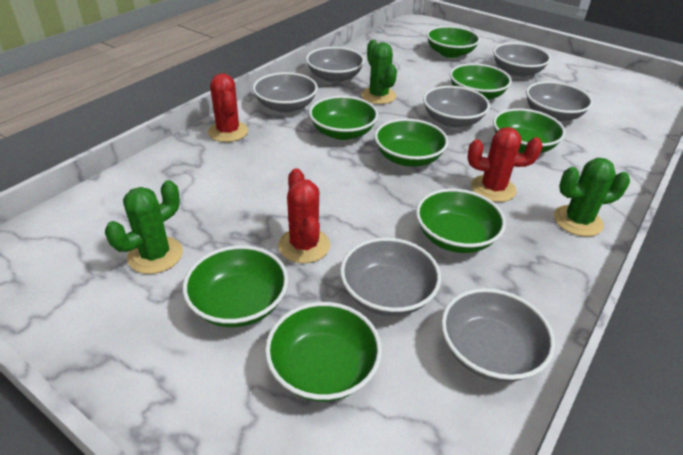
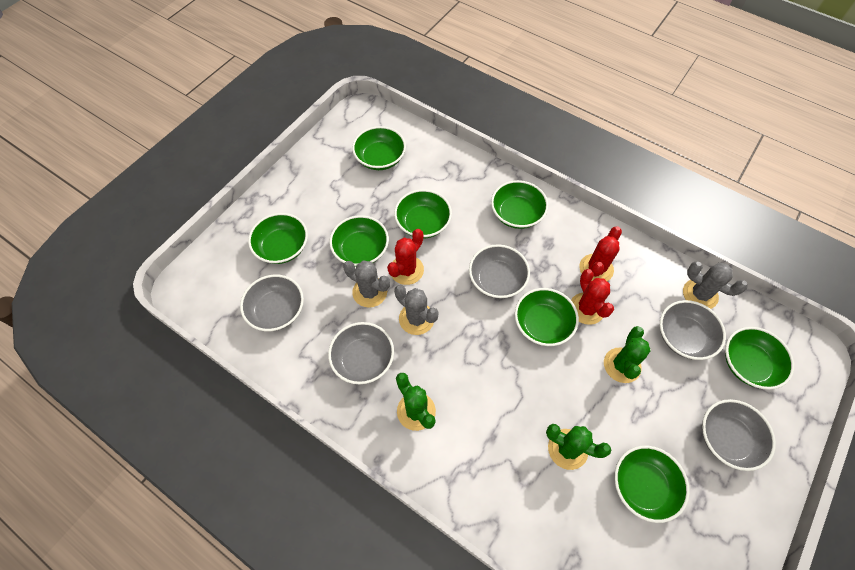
grey bowl: [253,72,318,113] [306,47,365,83] [340,238,441,316] [423,86,490,128] [441,288,555,382] [493,43,551,77] [526,81,593,122] = 7 -> [240,275,304,331] [328,322,394,384] [469,244,530,298] [660,300,726,360] [702,399,776,471] = 5
grey cactus: none = 0 -> [343,261,390,308] [394,285,439,335] [683,262,748,309] = 3

